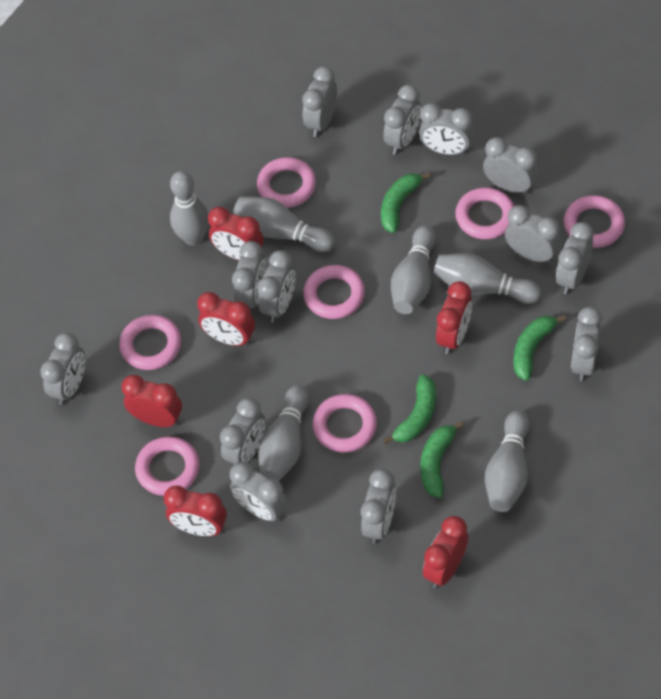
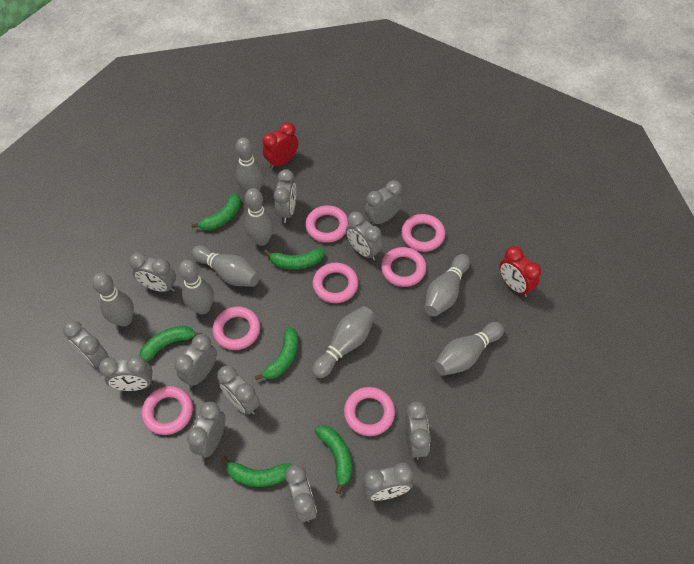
green banana: [381,172,431,233] [383,374,436,444] [421,421,465,498] [513,315,567,381] = 4 -> [139,326,203,362] [191,193,241,230] [221,456,291,487] [255,326,298,380] [264,248,325,269] [314,425,352,494] = 6
grey bowling pin: [170,171,209,246] [233,196,335,252] [258,384,309,481] [391,225,436,314] [433,253,541,303] [485,410,529,512] = 6 -> [92,273,134,327] [179,260,214,314] [191,246,260,287] [235,138,264,193] [244,188,274,246] [312,306,375,378] [424,254,470,317] [435,322,504,376] = 8
grey clock: [40,333,85,405] [220,398,265,465] [230,462,288,522] [232,241,266,310] [257,250,296,323] [302,66,337,137] [361,469,396,544] [383,84,421,155] [419,103,474,155] [483,137,538,194] [505,205,561,263] [556,222,594,294] [571,306,602,381] = 13 -> [63,320,109,368] [99,355,153,391] [129,252,176,292] [174,334,217,387] [187,402,225,458] [217,365,260,415] [274,169,296,223] [285,464,317,523] [346,212,383,261] [362,462,413,501] [365,180,403,226] [405,401,431,460] = 12
red clock: [121,375,182,427] [164,485,227,536] [197,292,255,346] [208,207,264,260] [423,516,468,588] [436,281,472,354] = 6 -> [262,122,298,169] [499,246,541,297] = 2

